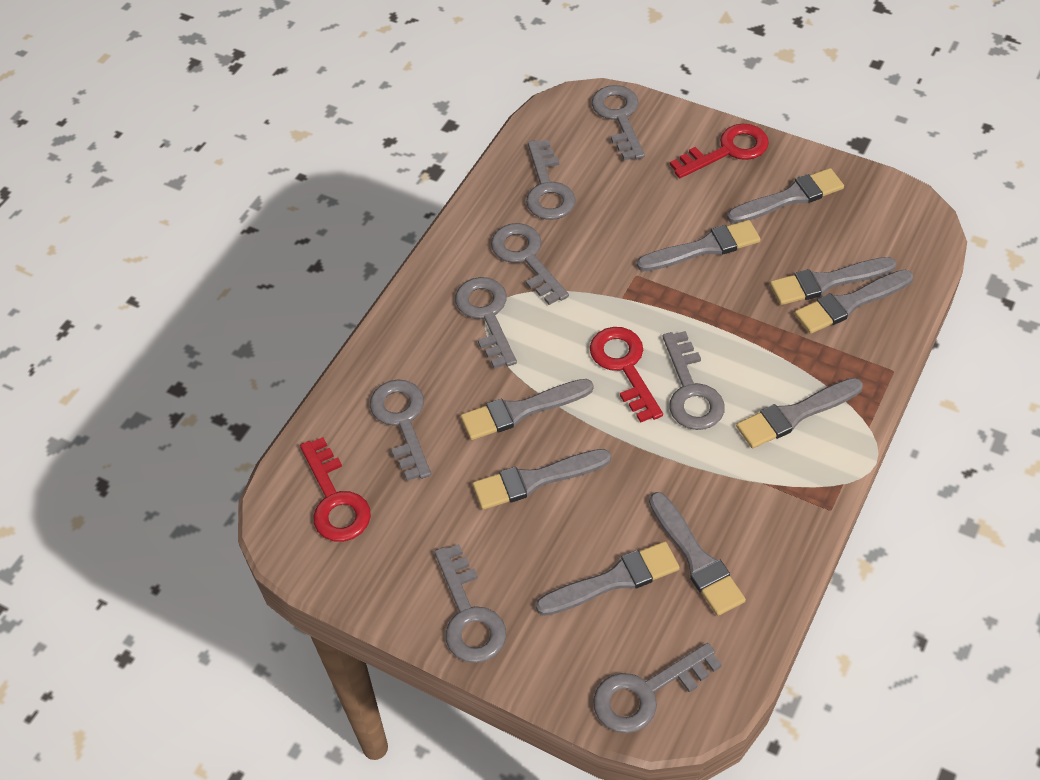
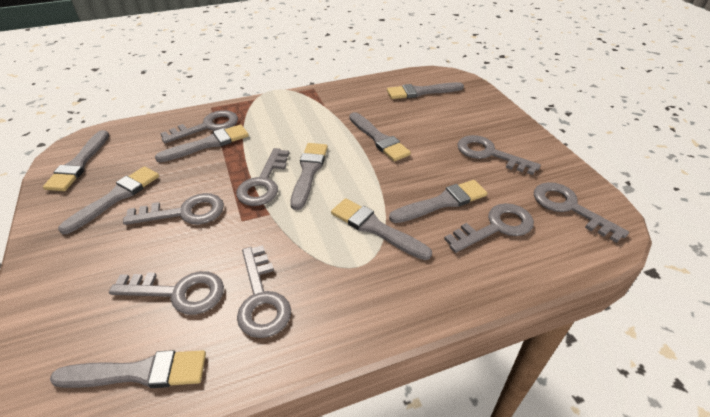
red key: [300,437,371,542] [590,327,663,423] [670,124,769,178] = 3 -> none = 0

